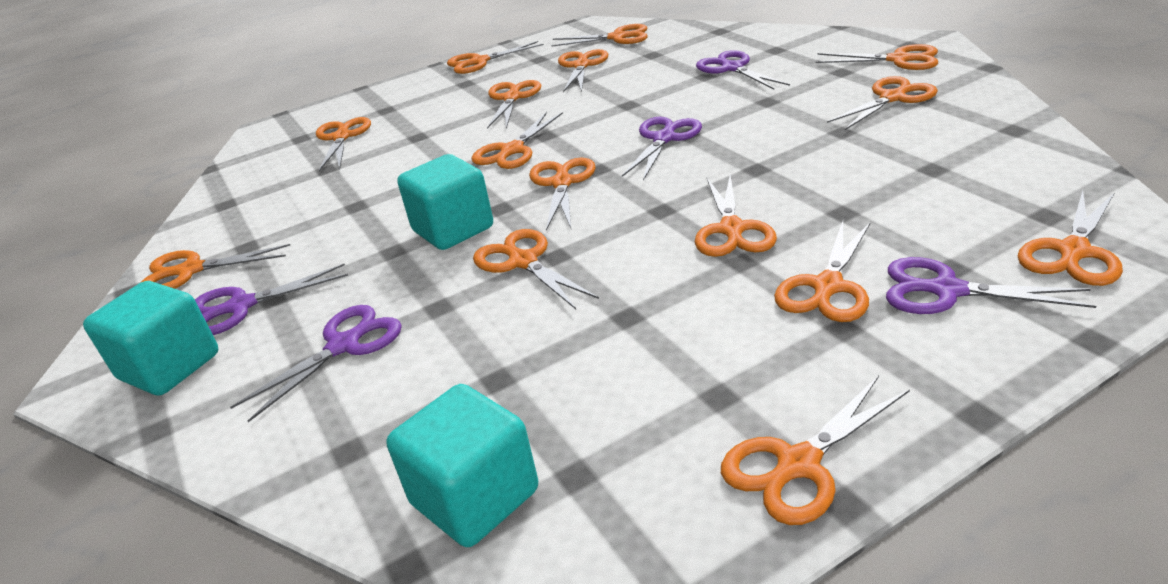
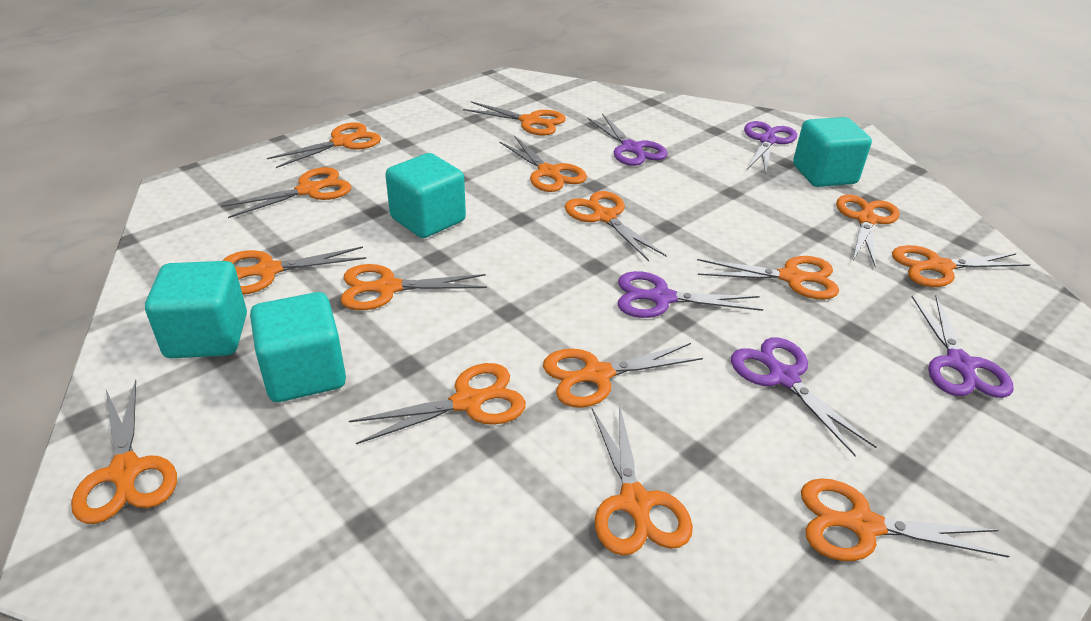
turquoise cube: [83,281,218,395] [387,384,538,547] [397,154,493,250] = 3 -> [145,261,247,358] [250,292,346,402] [385,153,466,238] [793,117,872,187] = 4

